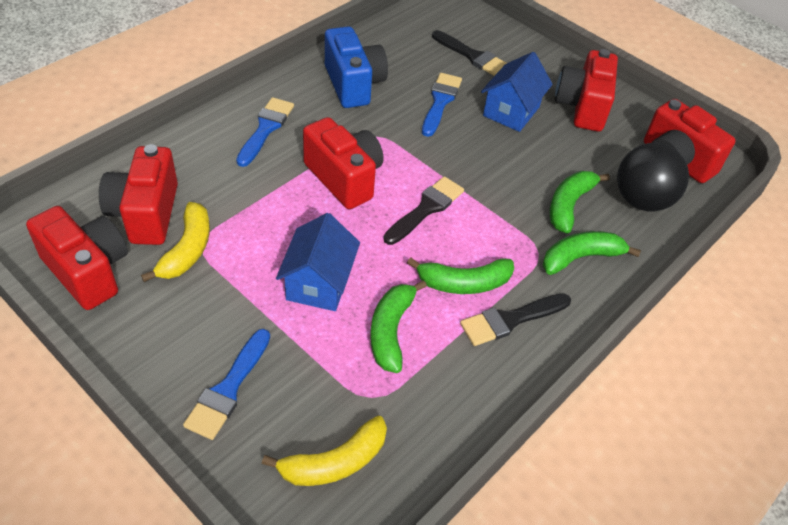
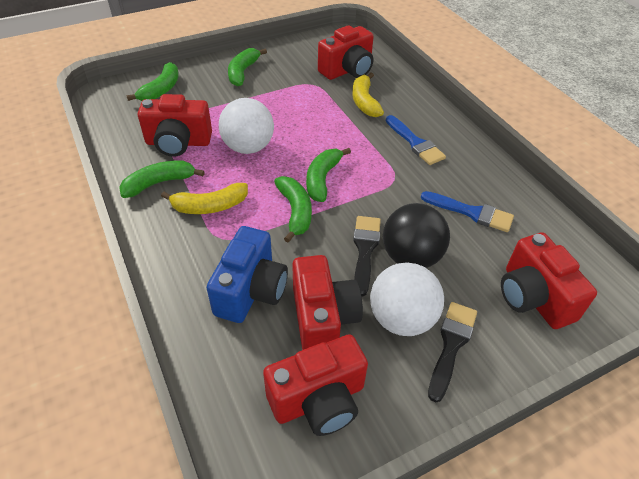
black brush: [383,176,464,245] [432,30,507,76] [460,293,571,346] = 3 -> [353,216,381,297] [428,302,477,402] = 2
blue brush: [183,329,270,440] [236,97,294,167] [422,73,462,137] = 3 -> [386,115,446,165] [421,191,514,232] = 2
blue house: [276,213,360,311] [481,52,553,132] = 2 -> none = 0
green banana: [370,280,427,373] [407,258,514,294] [543,231,641,275] [550,171,610,234] = 4 -> [119,160,205,198] [126,62,179,101] [228,48,267,86] [274,176,312,243] [306,148,351,202] = 5
white ball: none = 0 -> [219,98,274,154] [370,262,444,336] = 2

